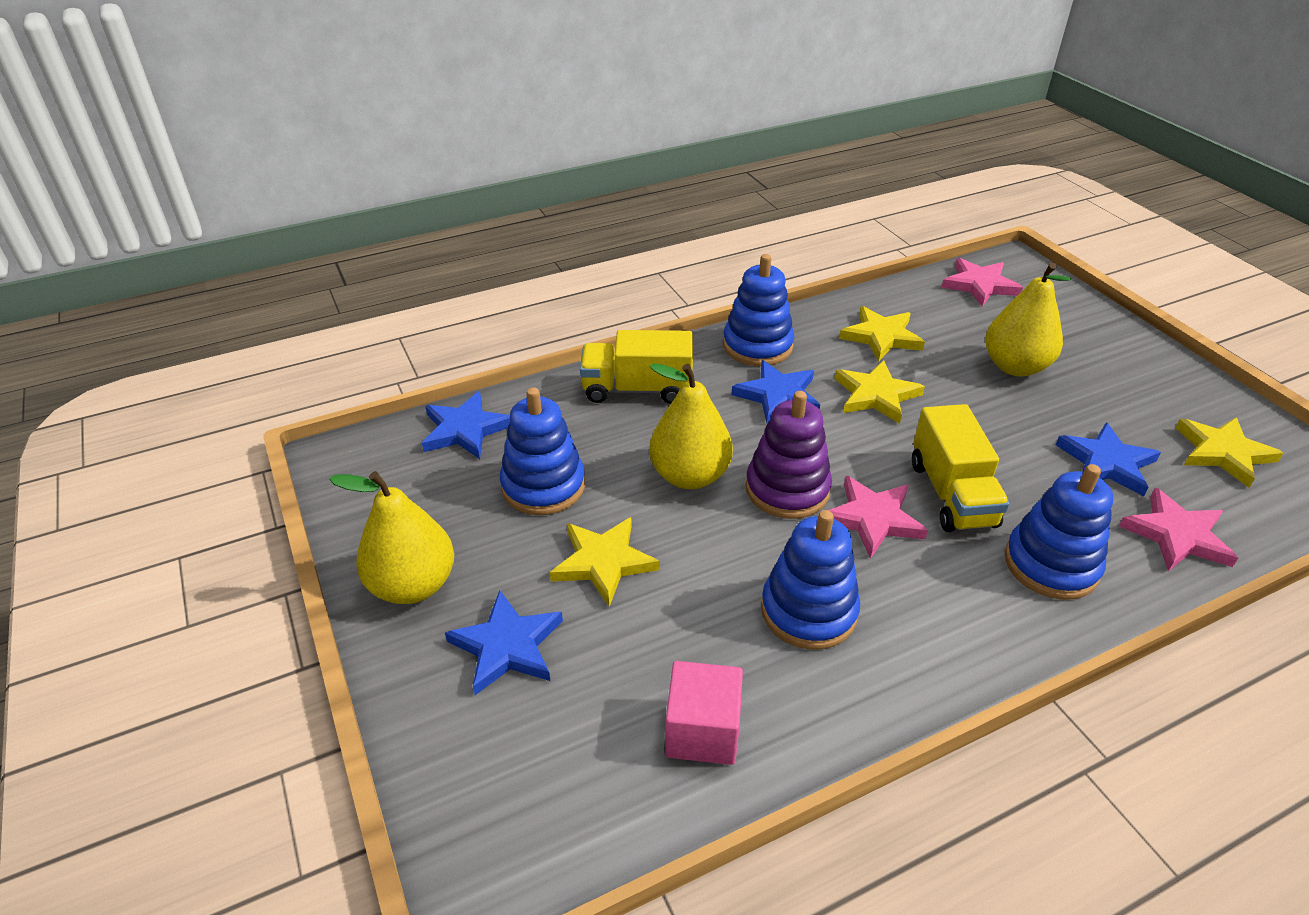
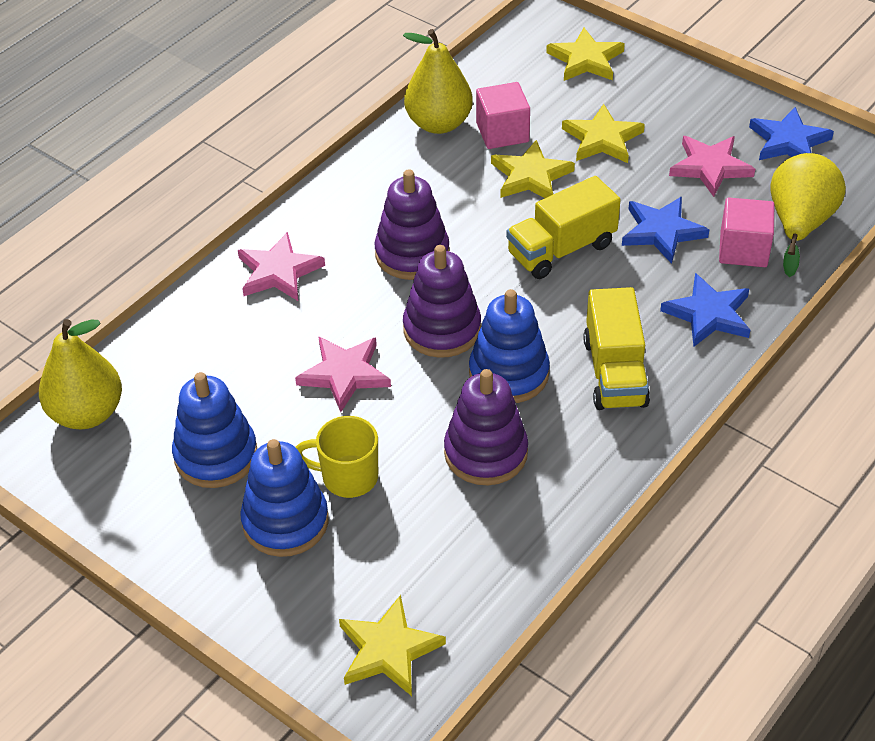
blue stacking toy: [500,387,585,515] [723,254,794,366] [761,510,860,650] [1005,464,1113,600] = 4 -> [172,372,257,488] [240,439,329,557] [469,289,550,403] = 3
blue star: [422,391,510,459] [445,590,563,695] [731,360,820,424] [1056,422,1161,496] = 4 -> [622,197,709,264] [660,273,750,347] [749,107,834,160] = 3
pink cube: [665,661,743,765] = 1 -> [476,82,530,149] [719,197,774,267] = 2
purple stacking toy: [746,391,832,519] = 1 -> [374,170,449,280] [403,245,481,358] [444,369,528,485] = 3
yellow mug: none = 0 -> [296,416,378,498] = 1

